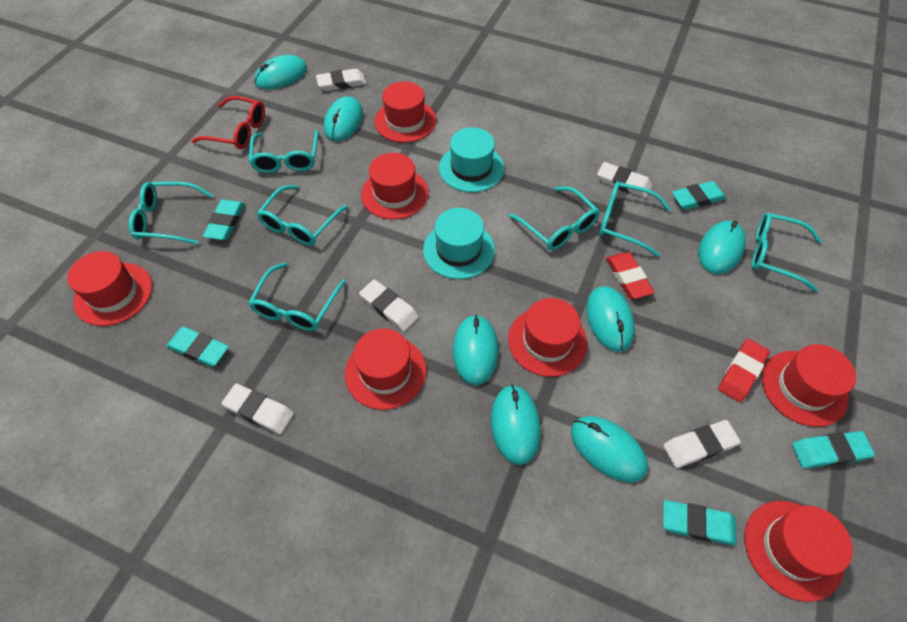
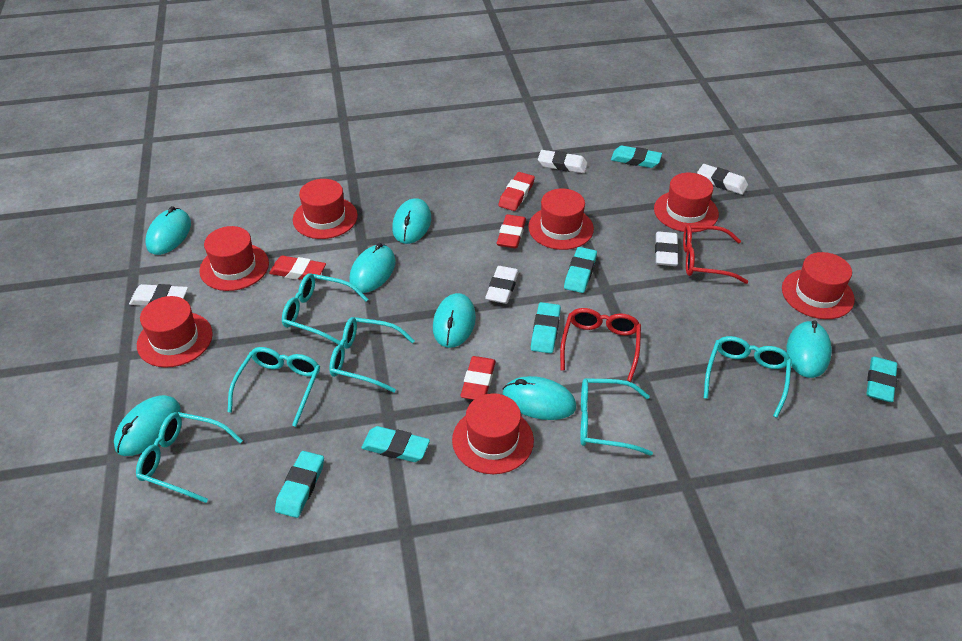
red eraser: [606,252,655,299] [718,339,770,402] = 2 -> [269,256,326,280] [460,356,496,400] [497,214,526,249] [498,172,535,211] = 4
red glasses: [191,96,265,149] = 1 -> [560,308,641,382] [683,224,748,284] = 2
turquoise eraser: [166,327,229,367] [203,199,245,240] [663,500,737,546] [672,181,726,210] [792,431,875,468] = 5 -> [275,451,324,518] [361,426,430,462] [531,302,561,353] [564,247,597,293] [611,146,662,168] [866,357,897,402] = 6
turquoise glasses: [129,182,213,245] [248,263,346,331] [249,130,319,173] [257,185,348,246] [509,186,600,250] [599,182,671,257] [752,212,822,292] = 7 -> [136,412,243,503] [228,347,320,427] [282,273,369,345] [329,317,415,393] [580,378,653,456] [704,336,792,418] = 6
turquoise hat: [423,208,495,279] [439,127,504,192] = 2 -> none = 0

